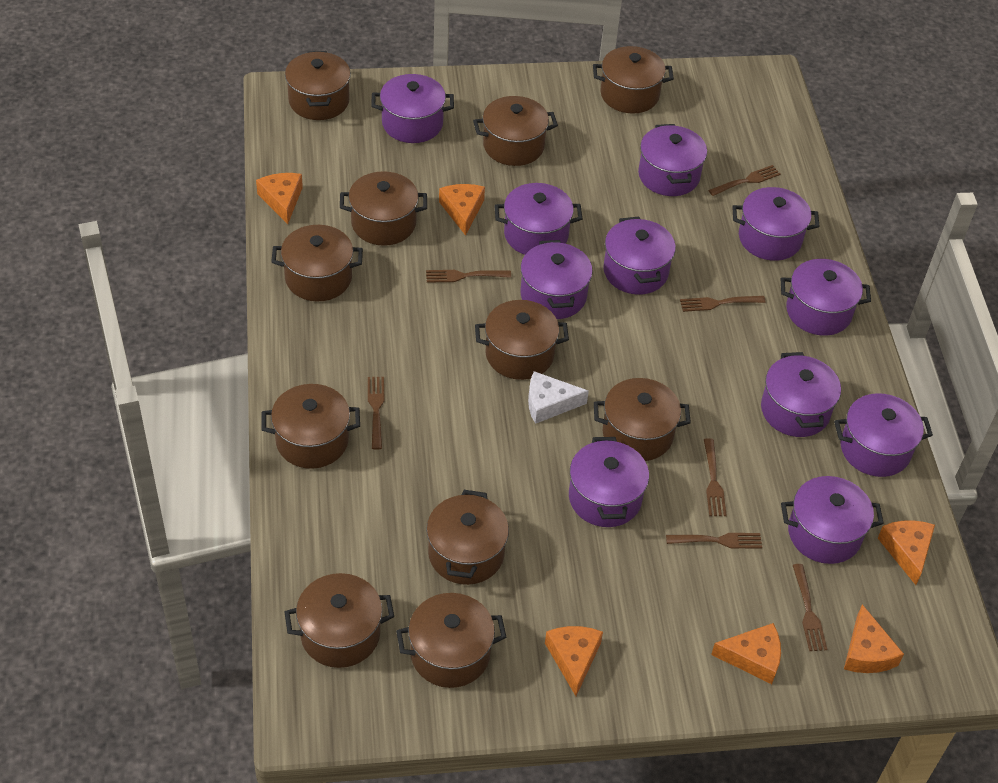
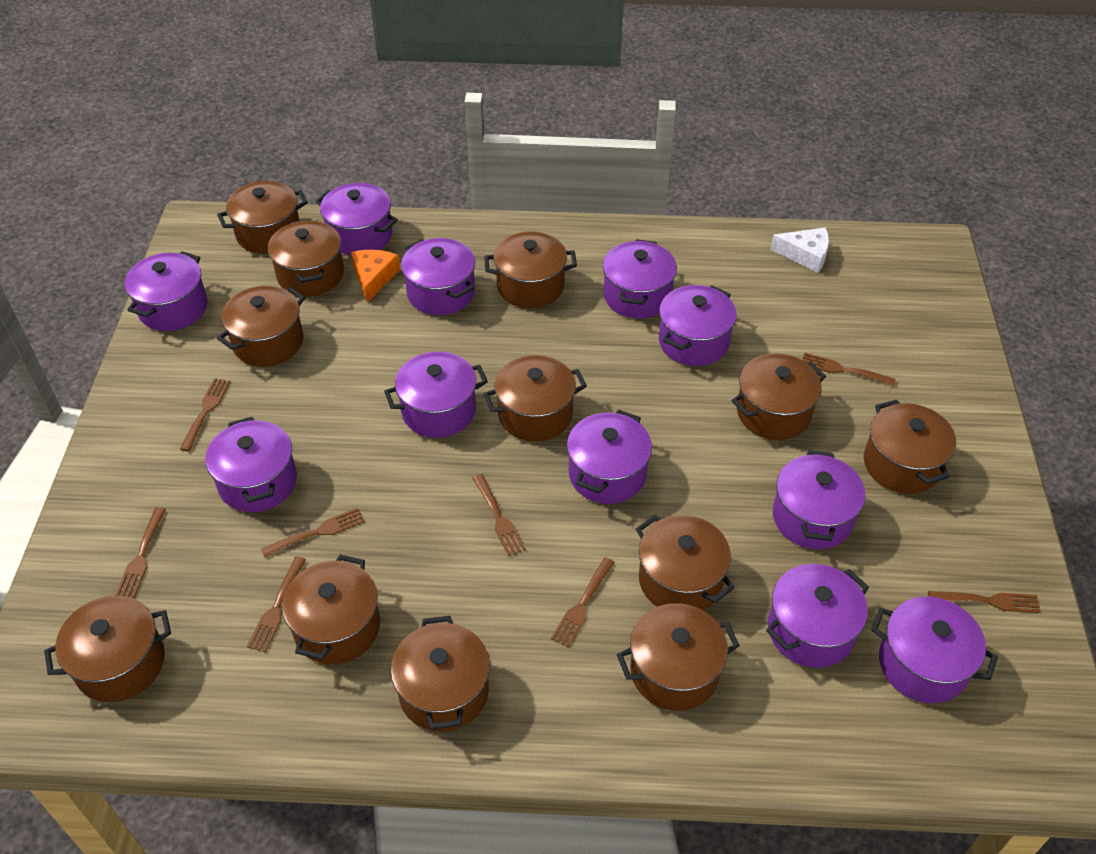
brown fork: [368,377,385,450] [426,270,511,283] [666,533,762,548] [680,296,766,312] [704,438,727,516] [708,165,781,196] [793,564,827,651] = 7 -> [115,507,166,598] [180,378,230,451] [247,556,306,652] [261,508,365,558] [473,474,526,556] [551,557,615,648] [802,353,896,386] [928,591,1041,613] = 8
brown pot: [262,384,360,469] [271,225,363,302] [285,51,351,120] [285,573,394,668] [340,171,427,246] [396,593,506,688] [426,490,509,585] [473,96,558,166] [475,300,569,380] [593,46,674,114] [594,378,691,461] = 11 -> [44,595,171,702] [217,181,308,254] [217,286,305,367] [268,219,344,296] [282,554,380,664] [391,616,490,732] [483,355,587,442] [484,231,577,308] [617,603,740,711] [636,515,735,610] [732,353,826,440] [864,400,956,494] = 12
orange cheese: [256,173,303,224] [439,184,485,236] [545,626,603,696] [711,623,781,684] [844,604,904,673] [878,520,935,585] = 6 -> [351,250,400,303] = 1

